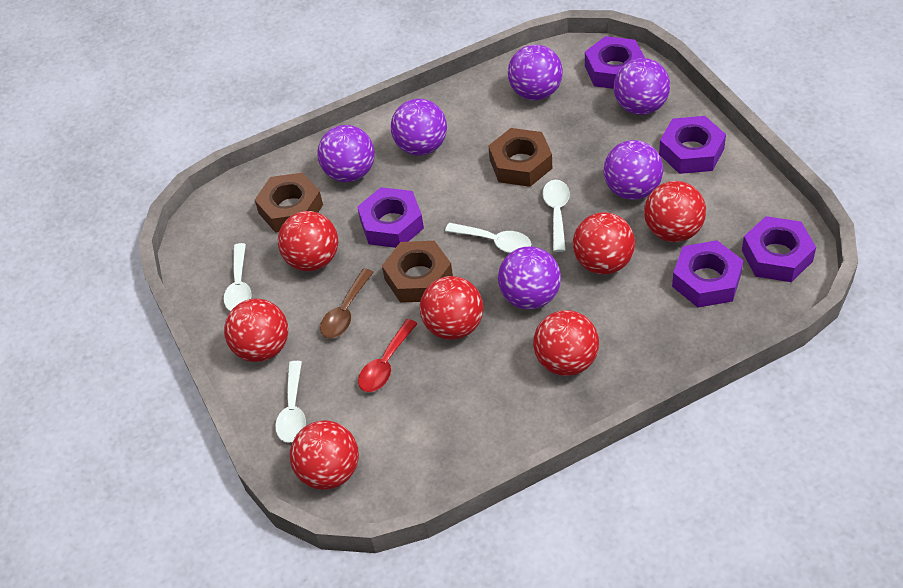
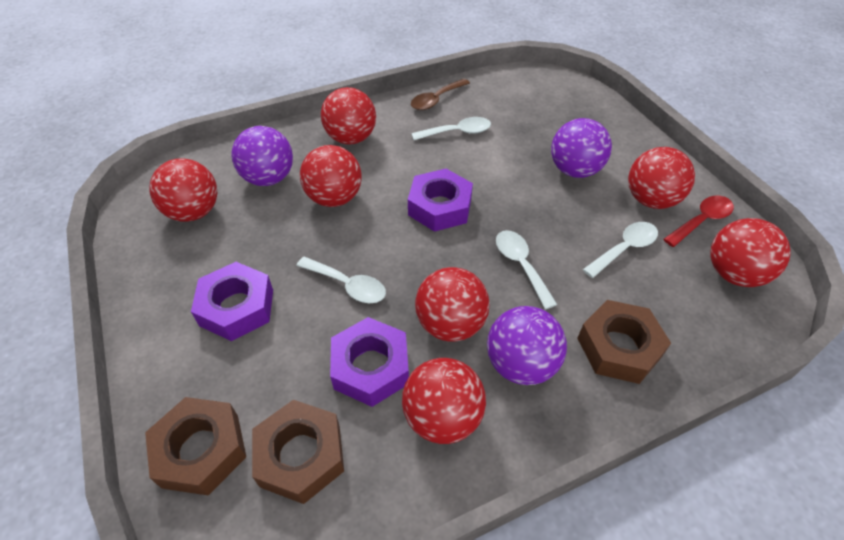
purple ball: [317,125,375,182] [391,99,447,156] [498,246,561,310] [508,45,563,100] [603,140,663,200] [614,58,670,115] = 6 -> [232,126,293,186] [487,306,567,385] [551,118,612,178] = 3
purple nut: [357,187,424,248] [585,36,645,89] [659,116,726,174] [672,240,744,307] [742,216,816,282] = 5 -> [191,262,273,341] [330,317,409,407] [408,169,473,232] = 3

